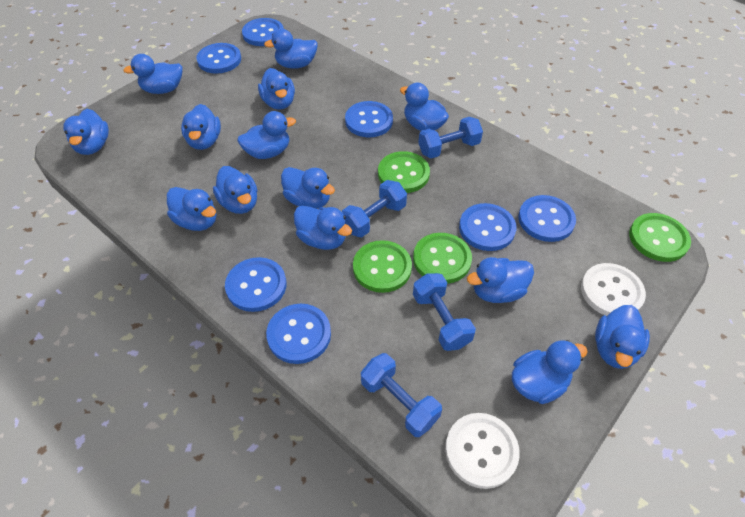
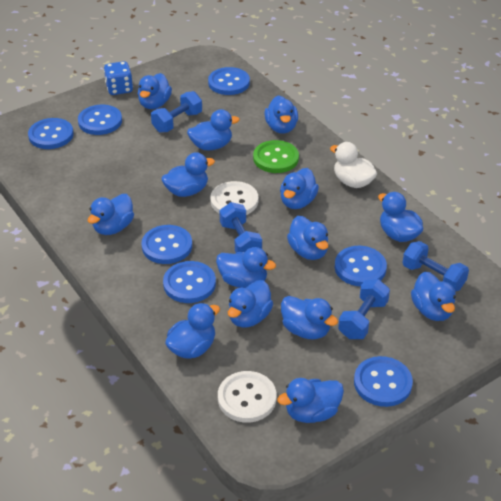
blue dice: none = 0 -> [104,61,133,95] = 1
green button: [353,240,412,293] [378,151,430,193] [413,233,472,284] [629,213,691,262] = 4 -> [253,140,299,173] = 1
white duck: none = 0 -> [330,142,377,188] = 1

